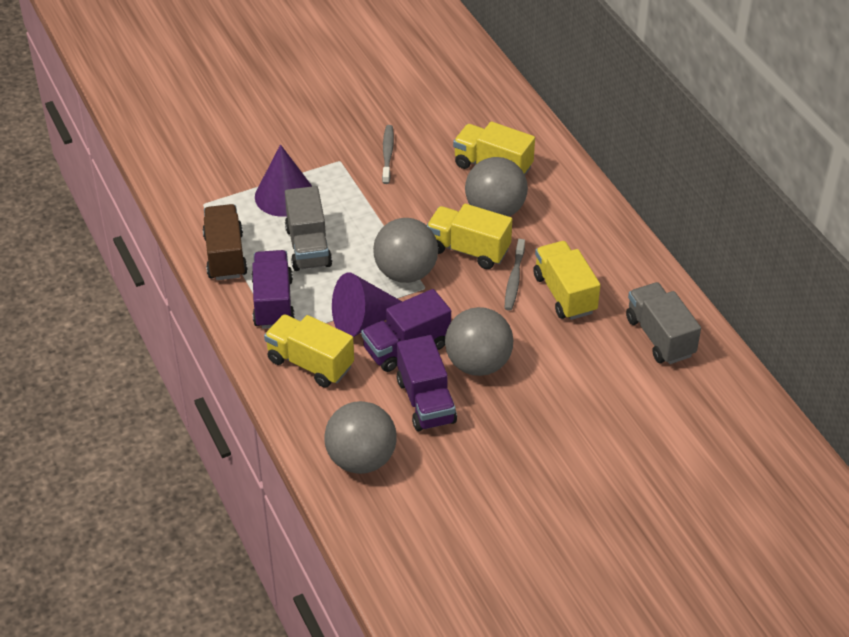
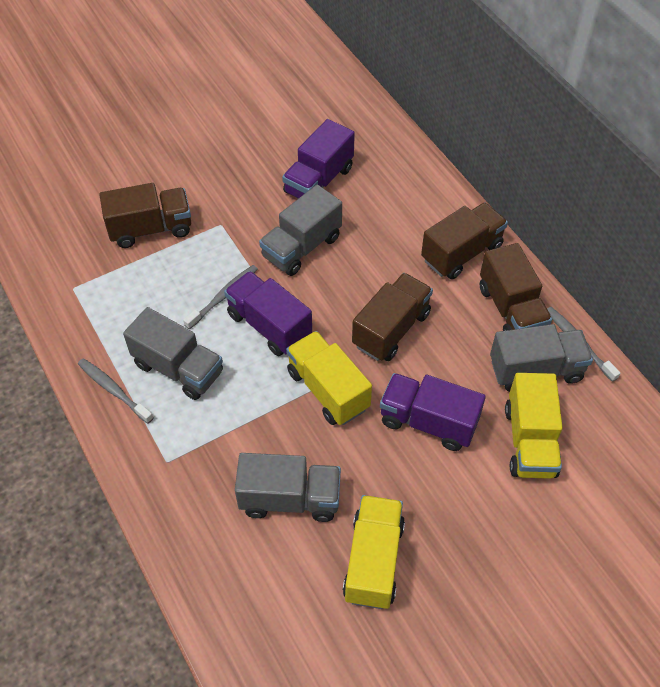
brown truck: [203,204,248,280] = 1 -> [99,183,191,248] [352,273,433,361] [421,202,508,280] [480,243,552,331] = 4
grey ball: [324,401,396,474] [373,218,438,283] [445,307,513,376] [465,157,528,217] = 4 -> none = 0
grey toothbrush: [382,125,394,184] [504,239,525,311] = 2 -> [78,358,153,424] [183,265,258,330] [547,307,621,382] = 3
grey truck: [285,186,332,271] [626,282,701,364] = 2 -> [123,307,223,400] [235,453,341,522] [259,185,342,276] [490,324,593,392] = 4
purple cone: [255,144,312,217] [332,272,402,337] = 2 -> none = 0
yellow truck: [264,314,354,388] [427,204,512,269] [453,122,535,175] [533,241,600,320] = 4 -> [286,331,372,425] [343,495,405,609] [505,373,563,479] = 3

